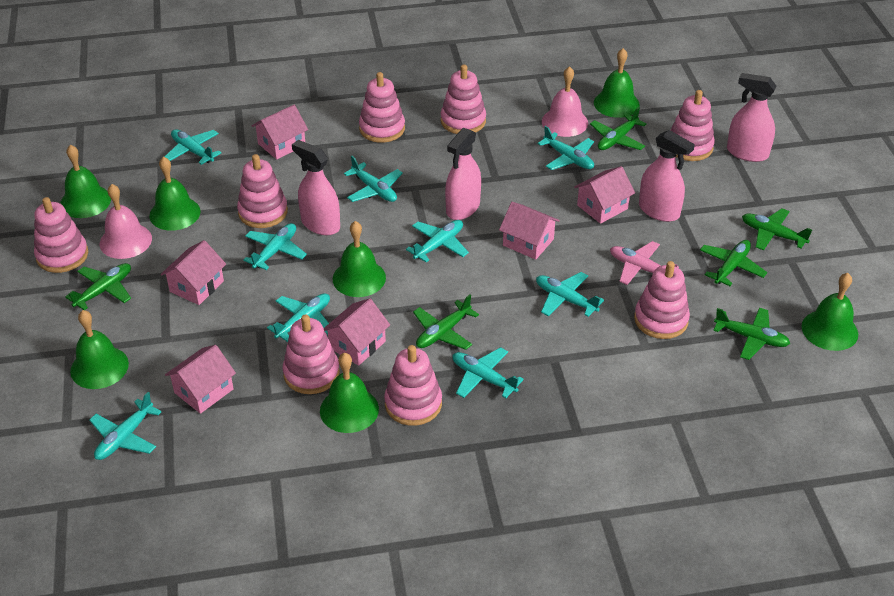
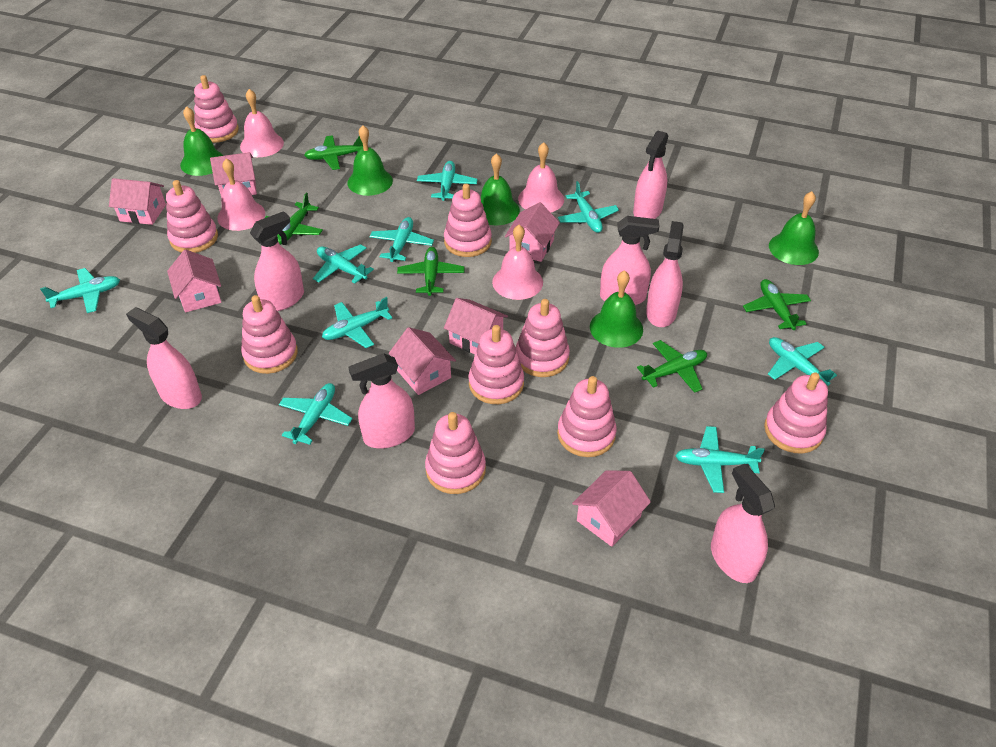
green bell: [60,145,111,218] [70,310,129,389] [149,157,201,231] [320,353,379,433] [333,221,386,297] [594,48,640,118] [801,273,858,351] = 7 -> [180,106,224,176] [347,125,393,196] [481,153,520,225] [590,270,643,348] [769,191,819,265] = 5
green plane: [65,263,131,310] [413,295,479,350] [590,107,646,150] [700,240,767,286] [713,308,790,360] [742,208,812,250] = 6 -> [265,192,323,245] [304,135,363,170] [397,247,464,296] [637,340,707,393] [743,279,811,330] = 5
pink bell: [100,184,152,259] [542,66,588,137] = 2 -> [217,159,265,231] [240,89,284,157] [492,225,543,300] [518,142,564,213] = 4
pink house: [161,240,226,305] [165,345,236,414] [252,105,308,159] [324,298,390,366] [499,202,560,260] [574,166,635,224] = 6 -> [109,178,166,225] [167,249,222,313] [210,152,257,196] [389,327,456,395] [444,298,508,354] [505,202,560,262] [572,470,651,547] = 7
pink plane: [610,241,679,285] = 1 -> none = 0
pink spray bottle: [292,140,340,235] [445,128,481,220] [639,130,695,222] [727,73,777,162] = 4 -> [126,307,202,409] [250,211,304,311] [348,353,415,448] [600,216,659,305] [633,131,668,219] [646,221,684,327] [711,464,775,583] = 7
pink stacking toy: [34,197,88,273] [237,154,288,228] [283,314,340,394] [359,72,405,143] [384,345,442,426] [441,65,486,134] [634,261,690,339] [671,90,715,161] = 8 -> [166,180,218,253] [194,75,239,143] [241,295,298,374] [425,412,486,494] [444,184,492,257] [469,325,524,404] [516,299,570,377] [557,376,617,457] [764,372,828,454] = 9

